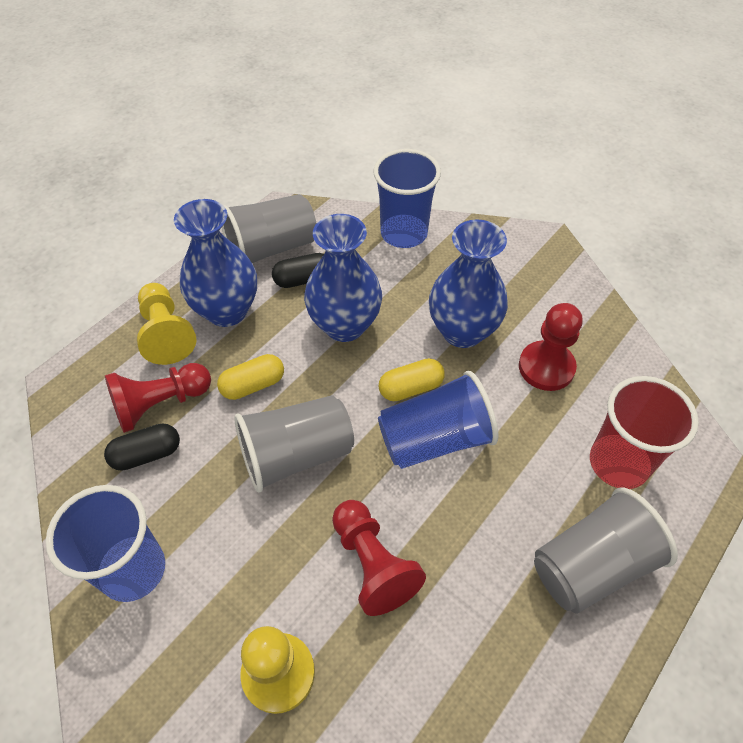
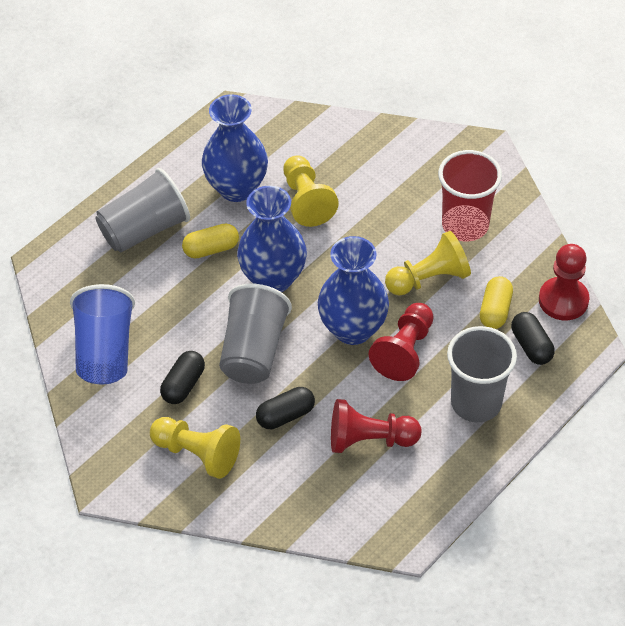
black capsule: [104,423,180,471] [272,253,324,288] = 2 -> [160,351,205,404] [256,387,315,429] [511,312,555,365] = 3
blue cup: [46,485,165,602] [373,149,441,248] [378,371,499,469] = 3 -> [70,284,135,384] = 1
yellow pawn: [137,283,196,365] [240,626,315,714] = 2 -> [150,417,240,479] [283,156,339,227] [385,231,471,296] = 3

